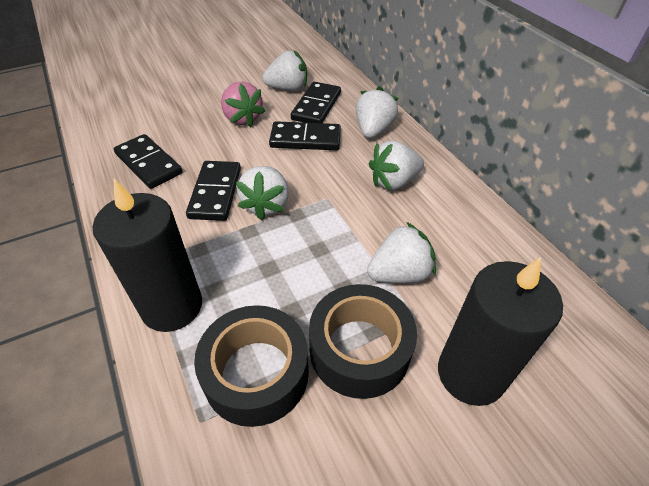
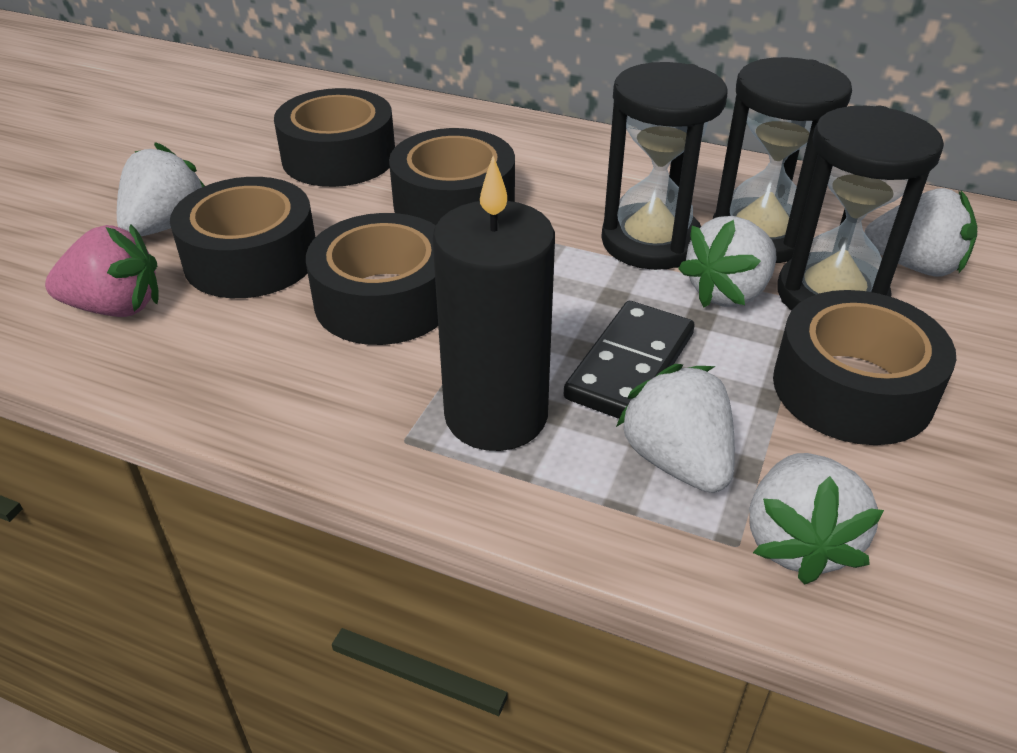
black candle: [93,179,202,332] [438,257,563,406] = 2 -> [433,156,555,451] = 1
black domino: [114,134,183,189] [186,161,241,221] [269,121,341,150] [291,82,341,123] = 4 -> [564,301,694,419] = 1
black hourglass: none = 0 -> [601,62,727,270] [713,57,852,263] [777,106,944,311] = 3
black tape: [194,305,309,427] [309,284,417,399] = 2 -> [170,177,315,298] [274,88,395,187] [306,213,438,345] [389,128,515,225] [773,290,956,445] = 5

